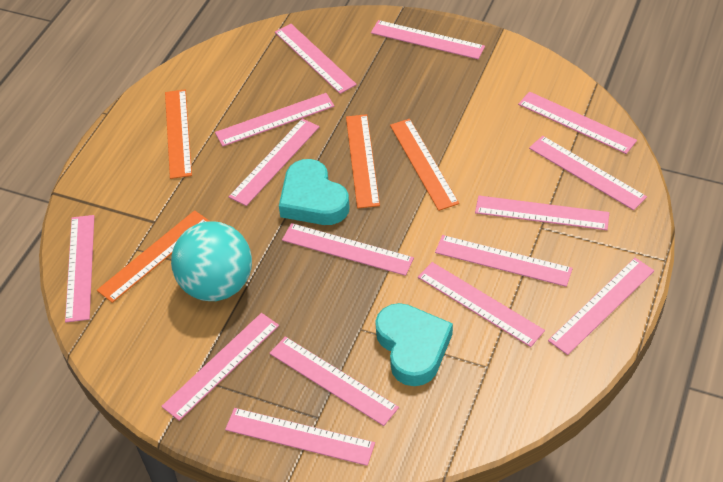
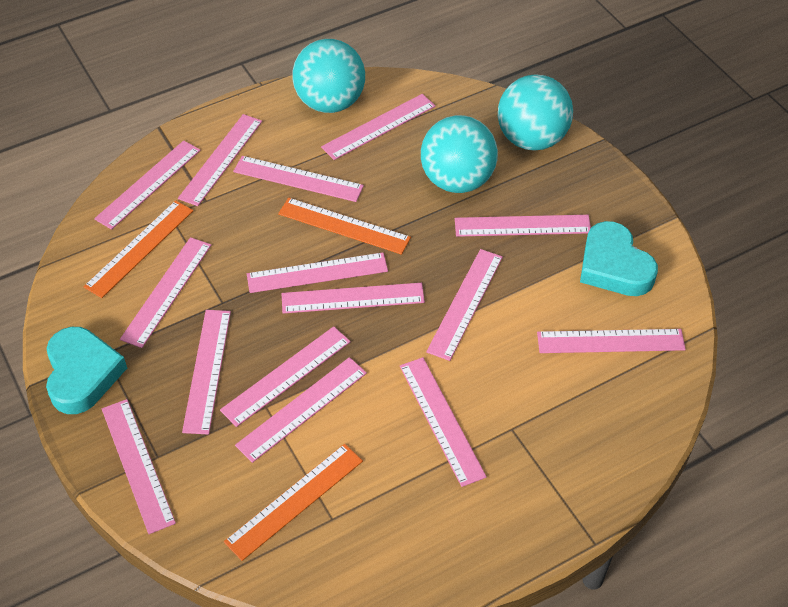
orange ruler: [97,210,209,303] [165,89,192,179] [346,114,380,208] [390,119,459,211] = 4 -> [83,200,193,298] [224,444,363,561] [278,198,411,255] = 3
turquoise ball: [171,221,252,301] = 1 -> [292,39,365,113] [421,115,498,193] [498,74,573,151] = 3

